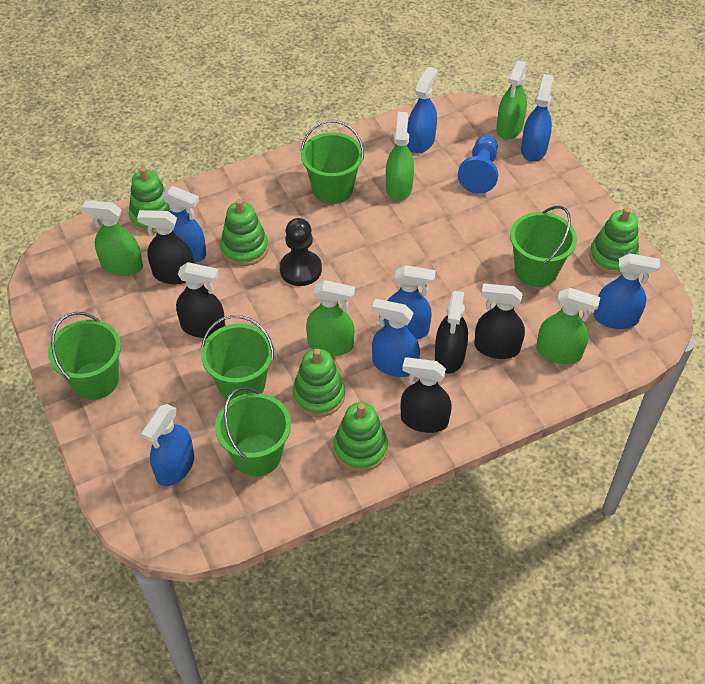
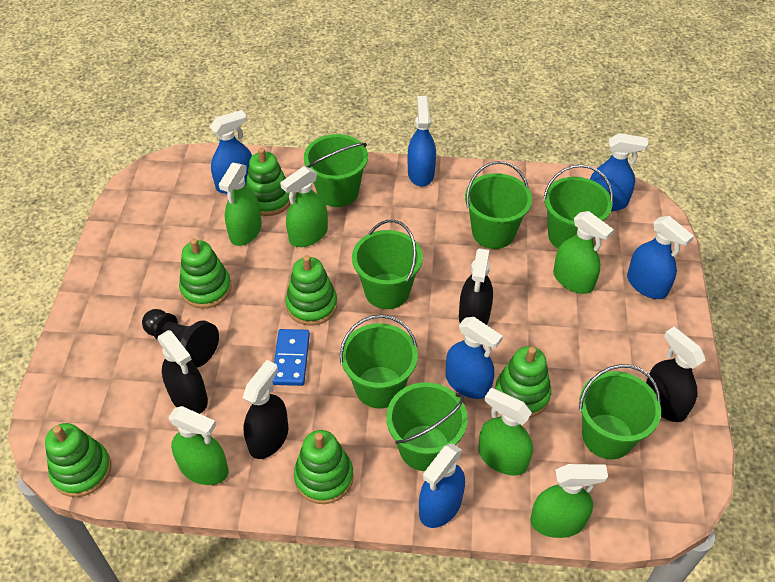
black spray bottle: [137,210,195,285] [176,262,225,338] [401,357,452,433] [435,291,468,373] [474,284,525,359] = 5 -> [158,330,208,414] [243,360,288,459] [459,248,493,325] [646,327,706,422] = 4
blue domino: none = 0 -> [272,329,310,386] = 1
blue pawn: [458,135,498,193] = 1 -> none = 0
blue spray bottle: [141,404,194,486] [162,186,206,263] [372,299,420,377] [384,265,436,340] [407,67,437,153] [521,74,553,162] [593,253,660,329] = 7 -> [210,110,252,194] [408,96,436,187] [419,443,465,528] [446,317,503,399] [590,133,648,211] [627,216,694,299] = 6
green bucket: [48,312,121,400] [201,315,274,400] [215,387,291,476] [301,120,364,204] [510,206,577,287] = 5 -> [304,134,368,207] [340,315,418,408] [352,220,423,309] [386,382,468,471] [465,161,532,249] [543,164,613,248] [579,364,661,459] = 7
green spray bottle: [82,200,143,276] [306,280,355,356] [386,112,414,201] [496,61,527,140] [536,288,600,364] = 5 -> [168,406,229,485] [219,163,262,246] [280,166,328,247] [479,388,533,475] [530,464,608,538] [553,211,614,294] = 6
green stacking toy: [129,167,170,234] [220,199,268,266] [292,349,345,417] [334,402,388,472] [589,207,639,275] = 5 -> [45,423,111,497] [179,238,232,309] [246,148,291,216] [285,255,338,326] [294,430,354,504] [495,346,551,418] = 6

